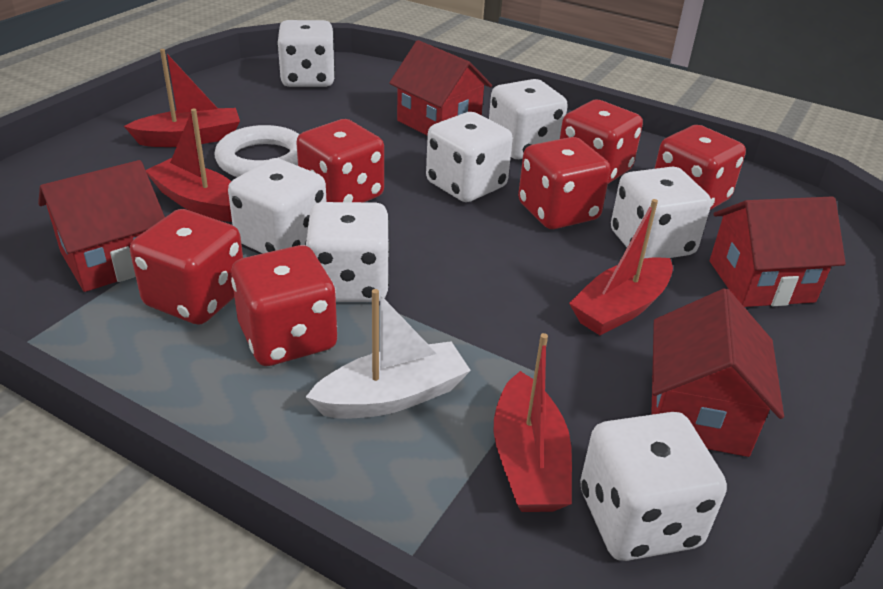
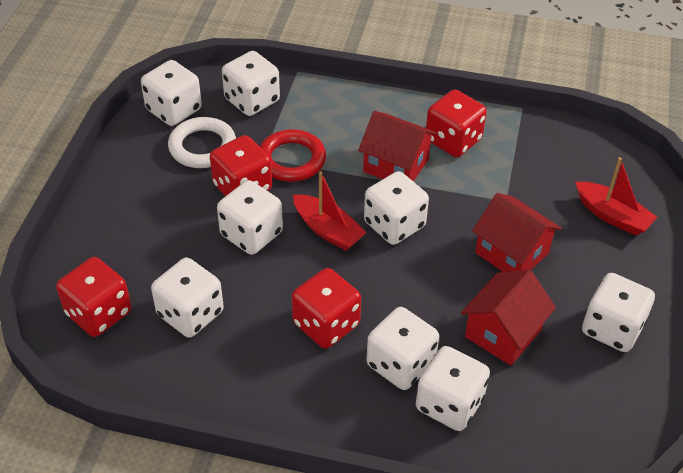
red boat: [124,49,240,147] [146,109,232,222] [494,333,572,512] [569,199,673,335] = 4 -> [293,171,367,251] [575,157,657,236] = 2
red dice: [130,209,243,324] [231,245,337,366] [296,119,384,202] [518,137,610,229] [560,100,643,184] [655,125,746,210] = 6 -> [56,257,131,337] [210,135,272,196] [292,268,361,349] [426,89,487,157] = 4
red house: [38,160,165,292] [389,40,492,136] [651,288,784,457] [710,197,846,307] = 4 -> [358,111,437,181] [461,270,556,366] [472,193,562,272] = 3
red ring: none = 0 -> [259,129,326,182] = 1
white boat: [306,289,471,419] = 1 -> none = 0
white dice: [228,158,327,253] [277,20,335,87] [305,202,390,302] [426,112,513,202] [489,79,568,159] [580,412,727,561] [611,166,711,259] = 7 -> [141,60,202,126] [151,258,224,338] [217,180,283,255] [222,51,280,116] [364,171,429,245] [366,307,439,390] [416,346,490,431] [582,273,655,352] = 8

